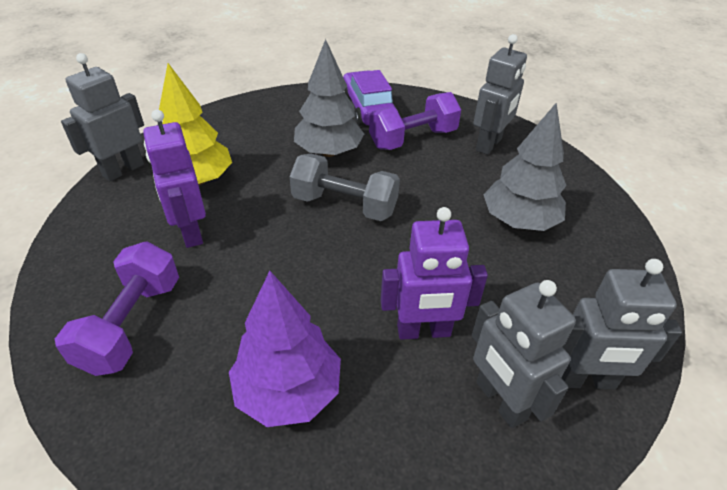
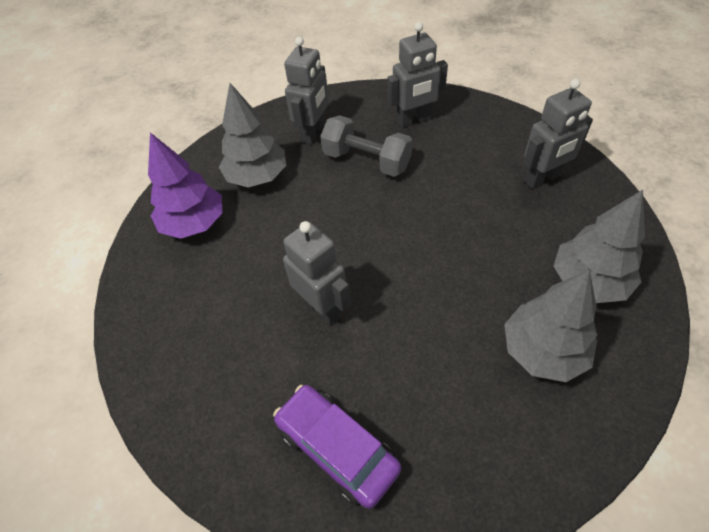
grey tree: [294,39,364,157] [483,103,566,231] = 2 -> [219,83,286,188] [504,270,597,382] [554,190,645,303] = 3
purple dumbbell: [55,242,179,376] [369,92,461,150] = 2 -> none = 0
purple robot: [143,110,206,248] [381,207,488,340] = 2 -> none = 0
yellow tree: [159,63,232,185] = 1 -> none = 0

